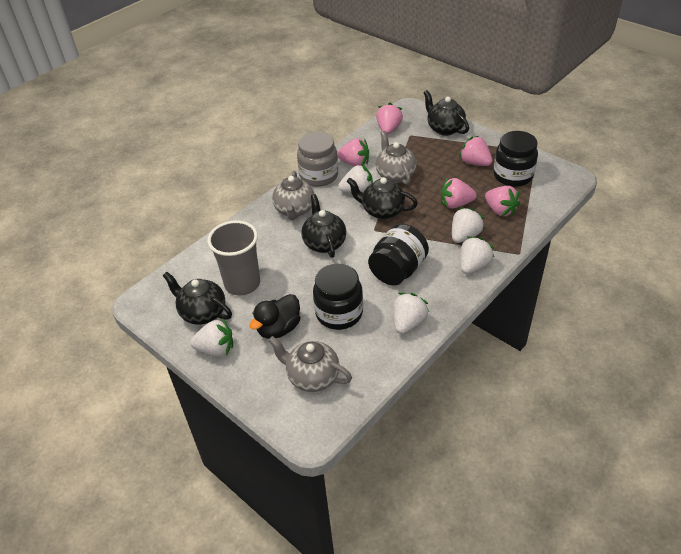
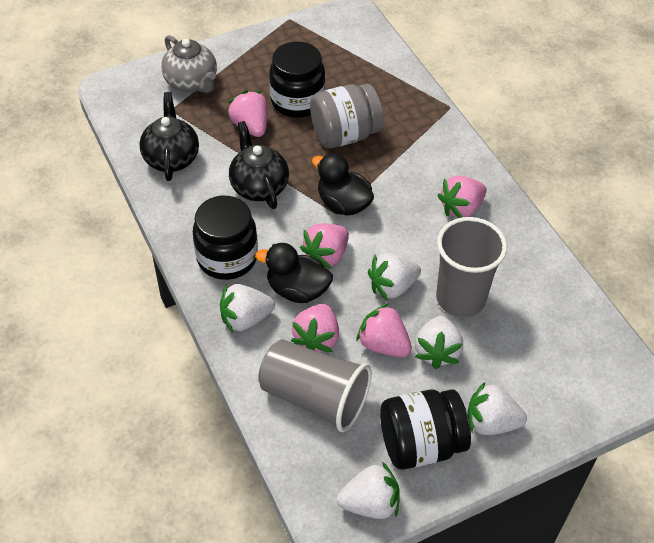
black duck: [249,294,301,339] = 1 -> [255,243,333,303] [312,153,374,216] = 2
black teapot: [163,272,232,325] [301,194,346,258] [347,177,418,219] [423,90,469,136] = 4 -> [139,92,199,181] [229,121,289,209] = 2
grey cup: [207,220,260,296] = 1 -> [258,340,372,432] [436,217,507,317] = 2
grey teapot: [268,336,352,392] [272,171,314,220] [376,131,417,185] = 3 -> [161,35,217,93] = 1

